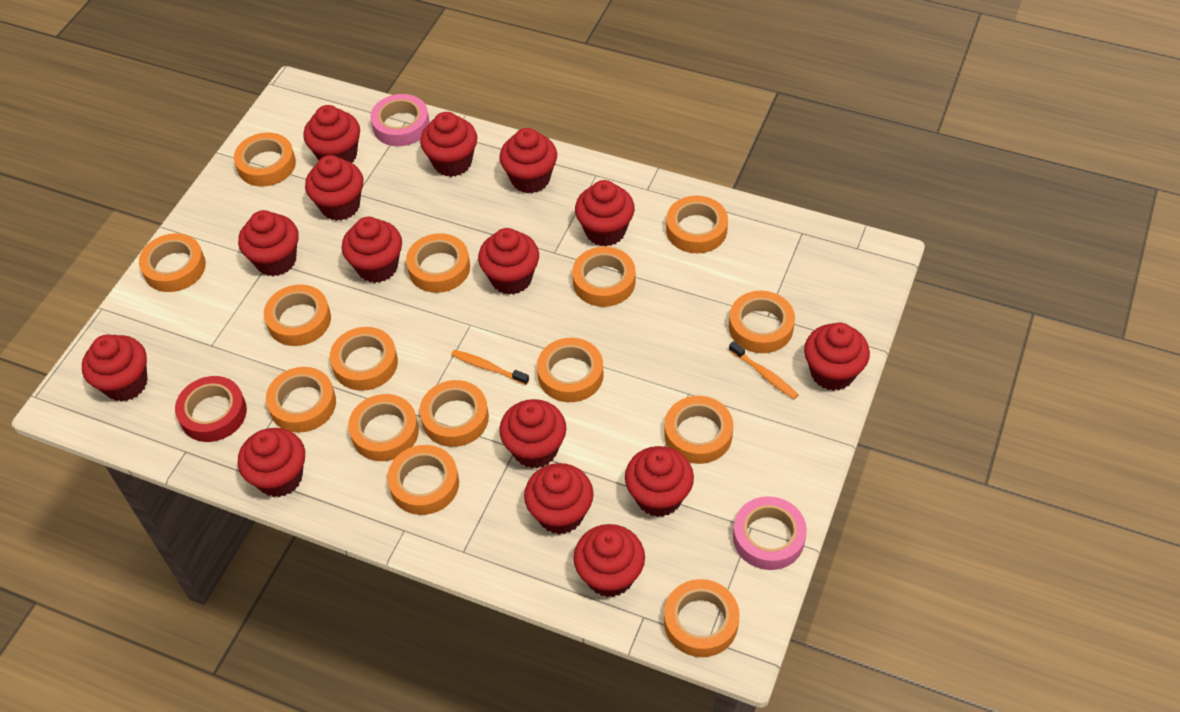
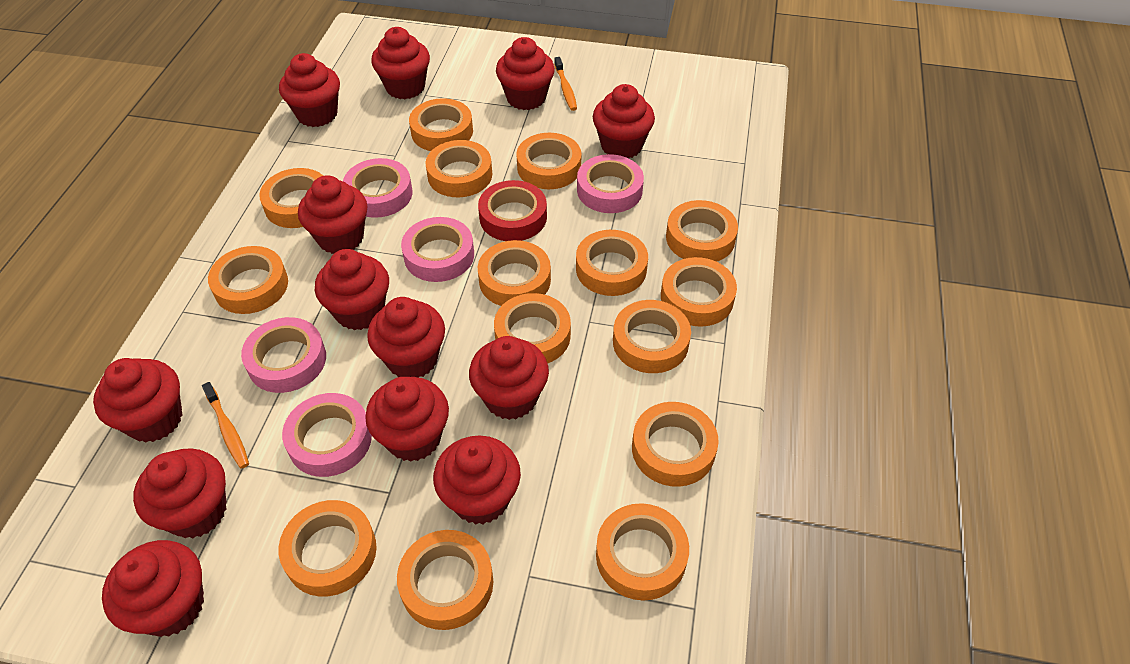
pink tape: [370,94,430,146] [733,496,807,570] = 2 -> [241,317,326,393] [282,393,372,477] [343,158,413,218] [401,217,474,282] [577,154,644,213] = 5
red cupcake: [82,334,147,401] [238,210,299,276] [238,428,305,497] [303,105,360,163] [305,155,364,221] [342,217,402,283] [420,112,477,177] [478,228,539,295] [499,399,566,468] [500,128,557,193] [524,463,594,535] [573,524,645,597] [575,180,635,246] [625,446,694,517] [804,323,870,391] = 15 -> [93,358,182,443] [102,540,204,637] [133,448,227,538] [279,53,340,127] [298,175,368,254] [315,249,389,330] [365,377,449,462] [367,297,445,378] [371,27,430,99] [433,436,521,525] [469,336,549,420] [496,37,555,110] [593,84,655,158] = 13

